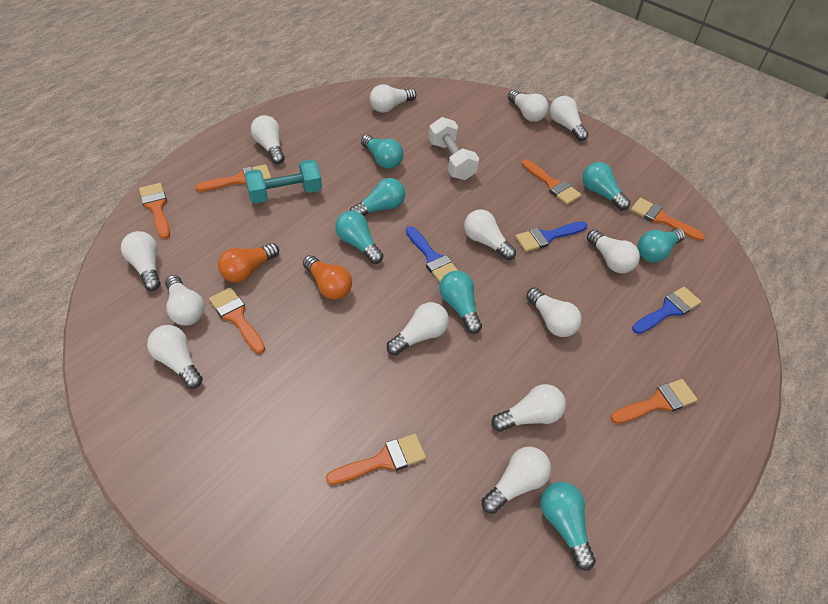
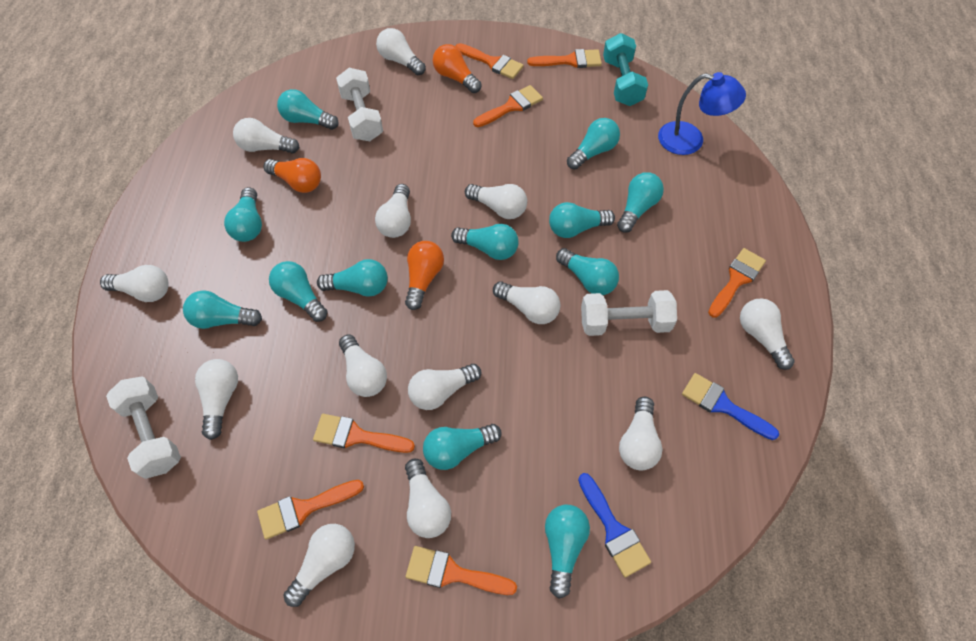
blue brush: [406,226,458,282] [515,221,587,252] [632,287,701,334] = 3 -> [578,473,651,578] [682,373,779,440] = 2
blue lamp: none = 0 -> [658,72,746,155] = 1
orange light bulb: [218,243,279,283] [303,255,352,300] = 2 -> [264,158,321,193] [405,241,444,310] [433,44,482,93] = 3
turquoise light bulb: [335,211,383,264] [350,178,405,216] [361,134,403,169] [439,271,482,334] [541,482,596,571] [583,162,630,210] [638,228,685,263] = 7 -> [183,290,262,329] [224,187,262,242] [269,261,328,322] [277,89,339,130] [317,259,388,297] [423,424,501,470] [451,224,519,260] [545,505,590,599] [549,202,615,238] [556,248,619,295] [567,118,620,169] [617,172,664,233] = 12
white dumbbell: [429,117,479,180] = 1 -> [106,376,181,479] [336,68,383,141] [581,290,677,336] = 3

